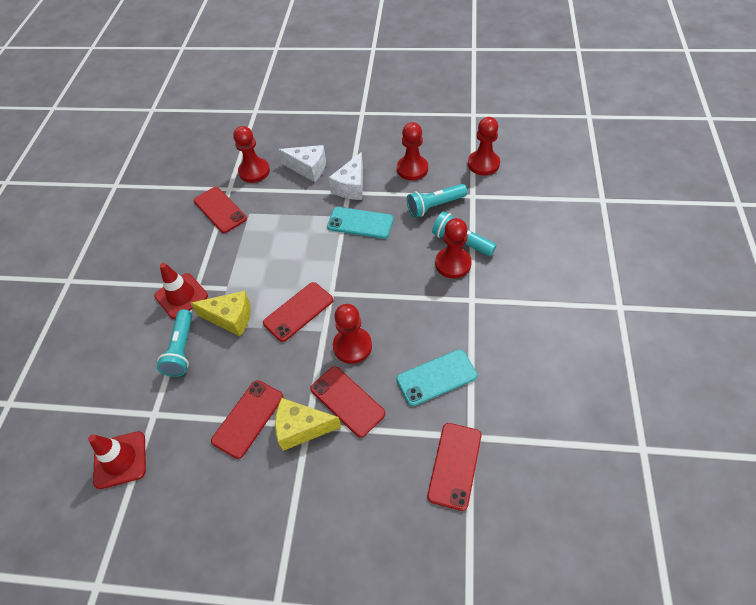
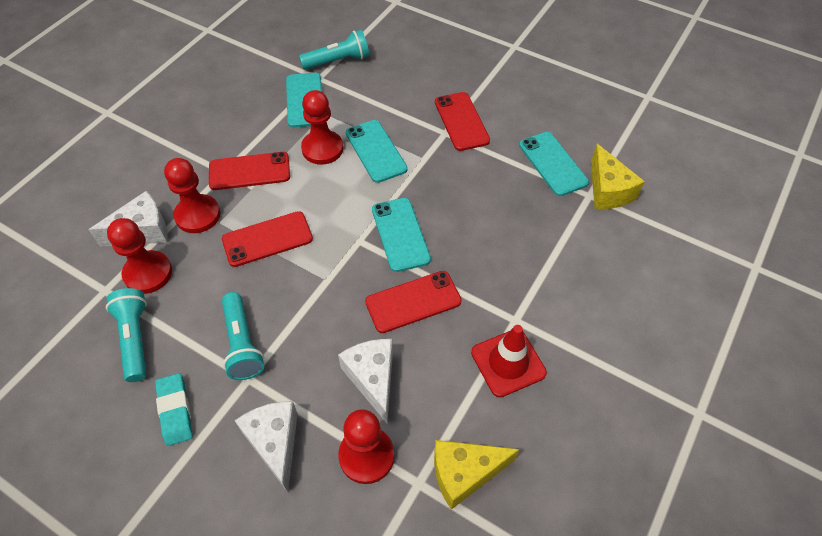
red pawn: [233,126,270,183] [333,304,372,364] [397,122,428,180] [435,218,472,279] [468,117,500,175] = 5 -> [107,218,172,294] [164,158,220,233] [301,90,343,165] [338,409,395,484] = 4
red phone: [194,187,247,233] [211,380,283,459] [263,282,333,342] [310,367,385,438] [427,423,481,511] = 5 -> [209,152,290,190] [222,211,313,267] [365,271,462,333] [435,92,490,151] = 4
red traffic cone: [88,431,146,489] [154,263,208,319] = 2 -> [471,325,547,397] = 1
turquoise eraser: none = 0 -> [155,373,193,446] = 1
turquoise phone: [327,207,394,239] [396,349,477,406] = 2 -> [286,73,322,128] [346,120,408,183] [372,198,431,272] [519,132,589,196] = 4
white cheese: [278,145,326,182] [329,152,363,200] = 2 -> [88,191,168,246] [234,401,298,492] [338,339,393,423] = 3

